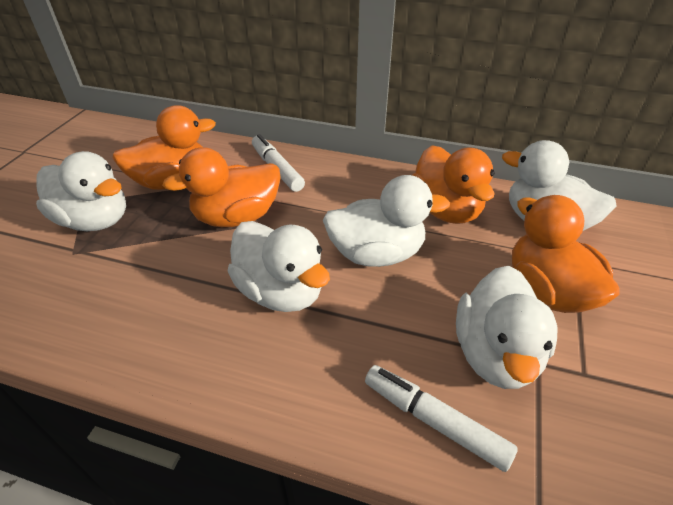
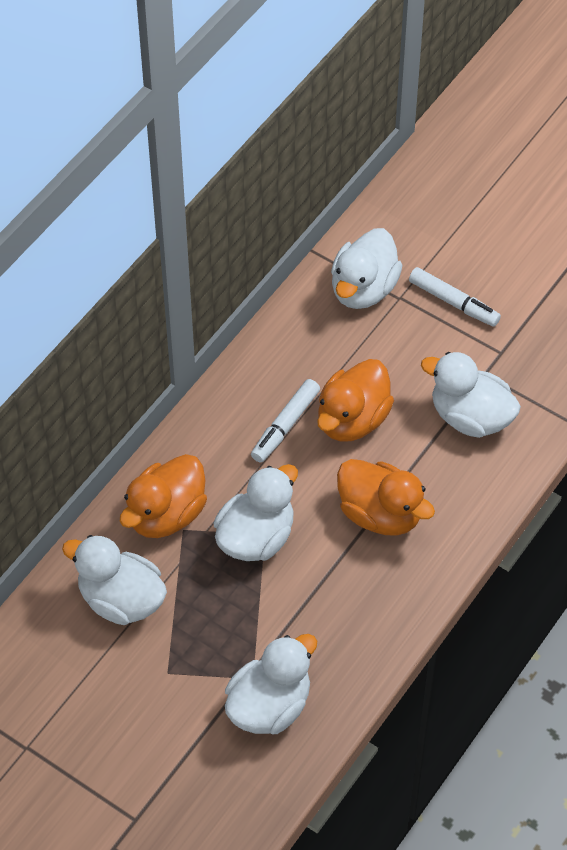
orange duck: [112,105,216,190] [162,147,281,227] [412,145,495,224] [512,195,620,313] = 4 -> [120,454,207,538] [317,359,394,442] [337,459,435,536] = 3

